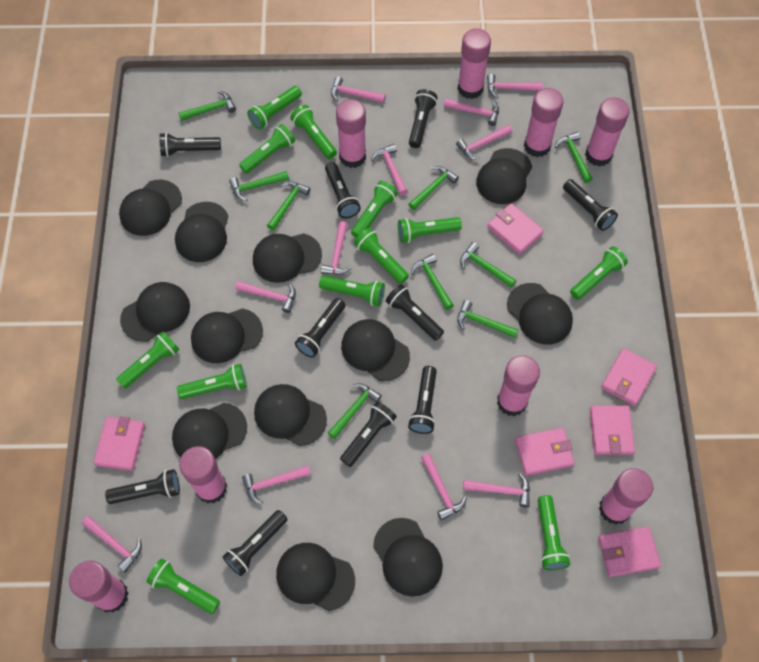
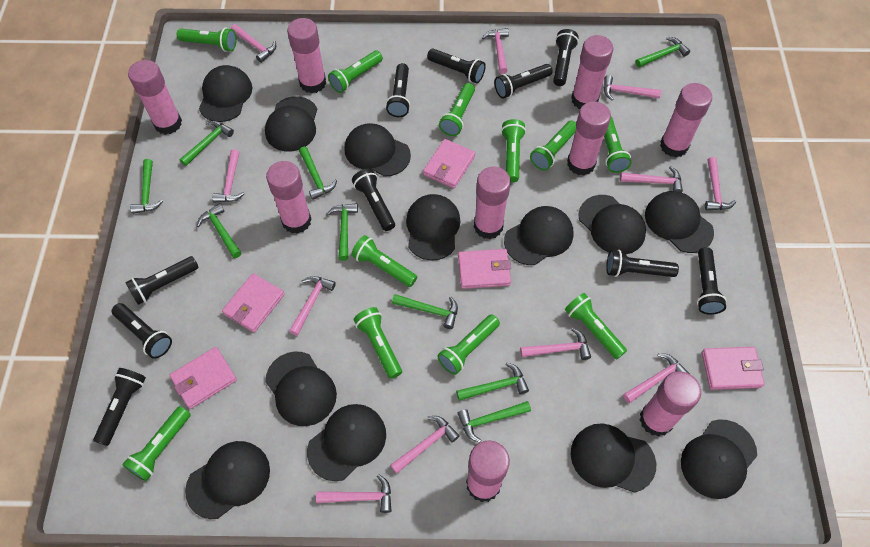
green flashlight: [116,331,180,389] [147,559,220,614] [177,364,247,399] [239,124,295,174] [247,86,302,129] [290,105,337,159] [319,276,385,306] [351,181,398,238] [354,228,409,284] [398,217,462,243] [538,495,570,570] [570,246,628,300] = 12 -> [122,406,191,482] [177,27,236,52] [328,51,383,93] [351,235,417,287] [354,307,402,379] [437,314,500,375] [439,83,475,136] [501,119,526,182] [530,120,576,170] [565,293,627,359] [604,117,632,173] = 11
pink glue stick: [69,560,129,613] [179,446,227,504] [336,99,366,168] [458,29,491,99] [497,355,540,416] [524,88,563,157] [585,97,630,166] [599,468,653,525] = 8 -> [128,60,182,135] [266,161,312,234] [287,18,326,93] [466,440,510,502] [474,166,511,239] [567,101,611,176] [571,35,613,109] [640,371,701,437] [660,83,712,158] = 9
pink wallet: [94,416,145,471] [487,203,544,254] [515,428,574,476] [590,405,635,455] [598,527,661,577] [601,348,657,406] = 6 -> [170,347,237,409] [222,273,285,332] [423,139,475,188] [458,249,511,289] [702,347,765,390] = 5

